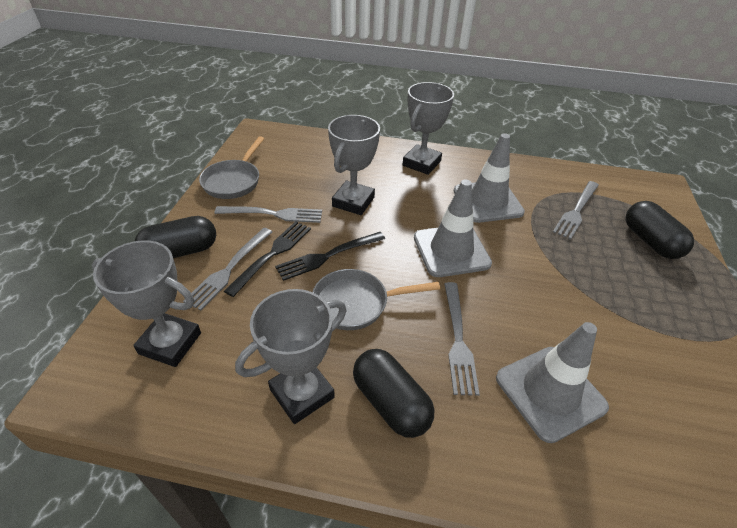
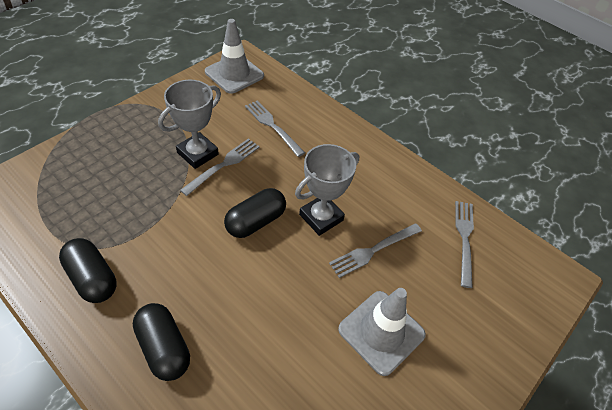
black fork: [224,221,311,297] [275,232,385,281] = 2 -> none = 0
grey pan: [199,136,264,199] [313,269,440,330] = 2 -> none = 0
grey traffic cone: [414,180,492,277] [454,133,525,223] [496,322,609,443] = 3 -> [205,19,264,94] [338,288,426,376] = 2
grey trophy: [92,240,201,367] [235,289,346,424] [328,115,380,215] [403,82,454,175] = 4 -> [158,79,221,169] [295,144,359,236] = 2

